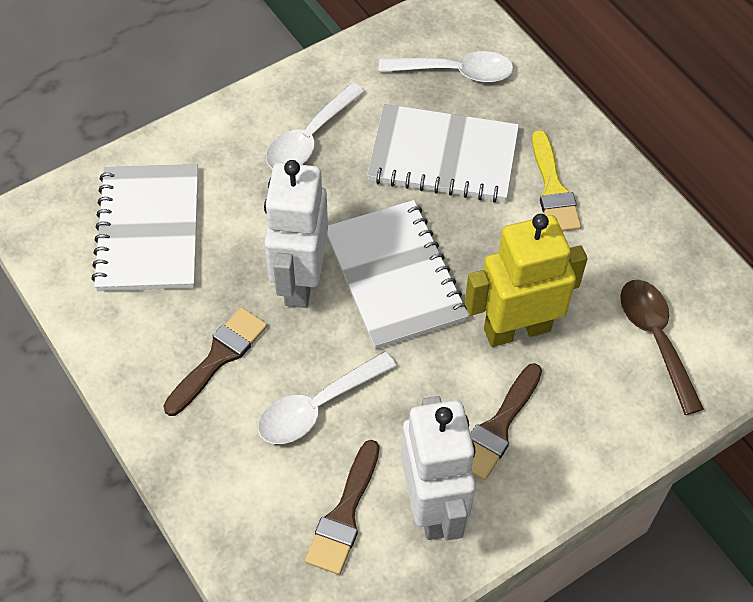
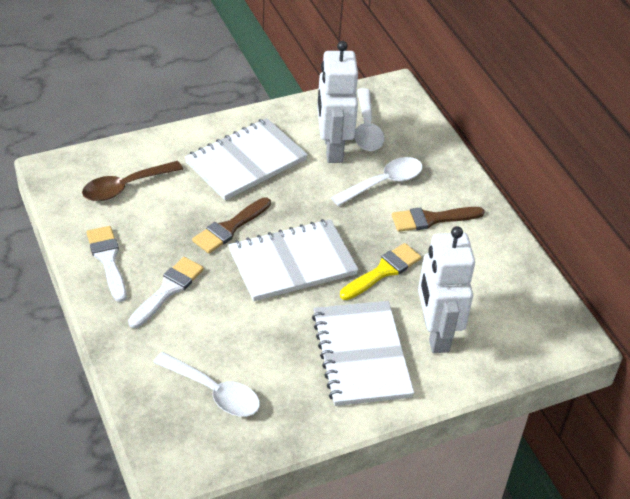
brown brush: [163,307,267,416] [305,440,379,575] [470,363,542,480] = 3 -> [192,197,271,254] [392,207,485,232] = 2
white brush: none = 0 -> [86,226,126,302] [128,257,204,328] = 2
yellow robot: [465,214,587,347] = 1 -> none = 0

